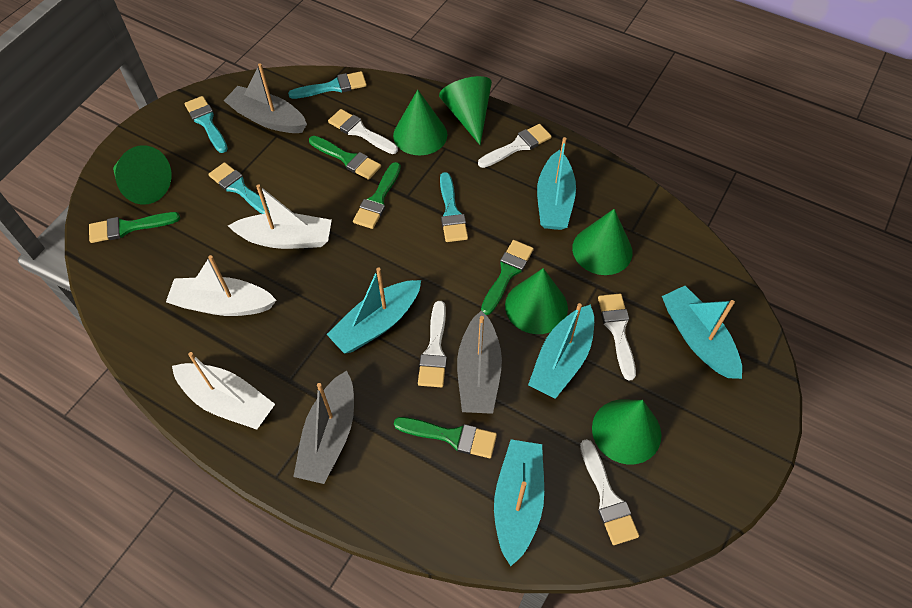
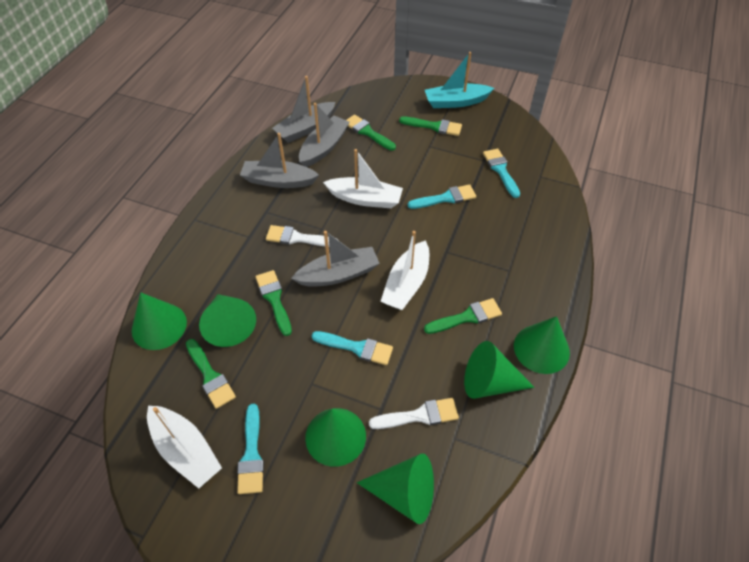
grey boat: [223,63,307,133] [293,370,354,484] [457,310,502,414] = 3 -> [240,133,319,188] [272,76,335,143] [291,231,380,287] [299,103,350,167] = 4
turquoise boat: [326,267,421,354] [494,440,544,566] [528,303,594,399] [537,137,576,230] [662,286,742,379] = 5 -> [425,52,494,108] = 1
white brush: [328,109,398,154] [418,301,447,388] [478,124,552,168] [580,439,639,545] [598,294,636,381] = 5 -> [266,225,338,246] [369,398,459,429] = 2

